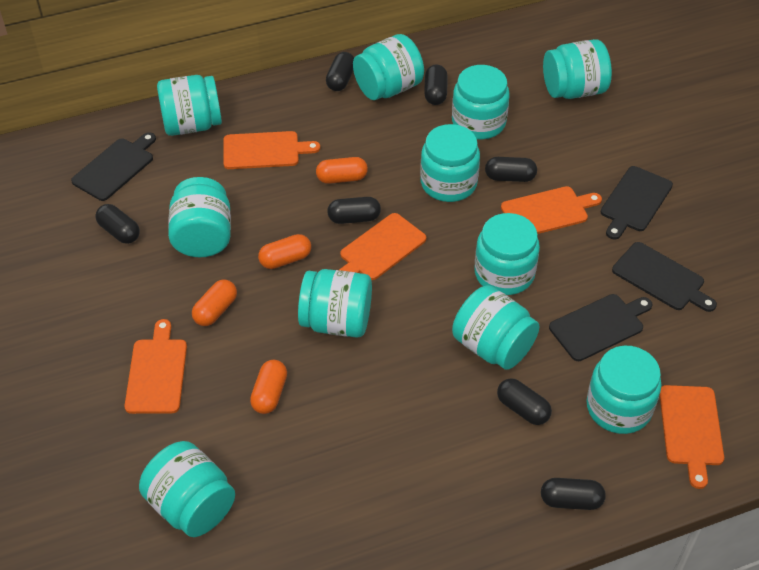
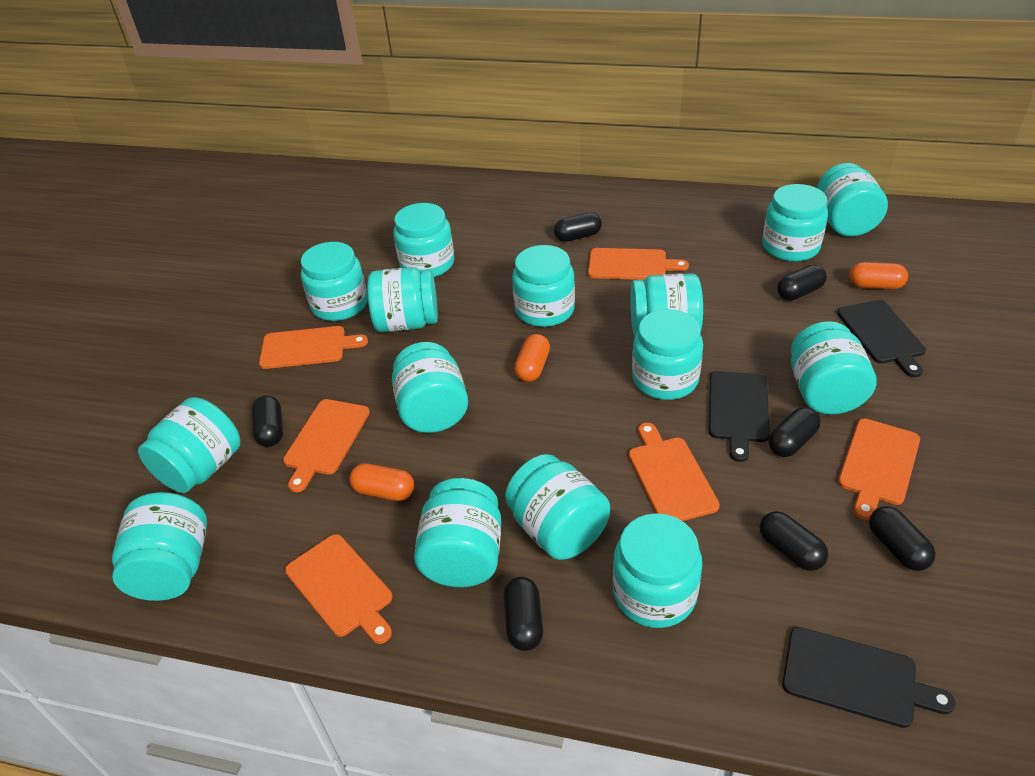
black cutting board: [71,132,156,201] [549,294,652,361] [601,166,673,240] [612,242,717,312] = 4 -> [709,371,770,462] [782,627,955,728] [837,300,926,377] = 3
orange capsule: [192,279,237,326] [250,360,287,414] [258,234,311,269] [316,157,368,184] = 4 -> [350,463,414,501] [514,334,550,382] [849,262,908,289] = 3
orange cutting board: [125,319,187,414] [223,131,320,169] [339,213,426,280] [501,186,602,234] [660,385,724,489] = 5 -> [259,326,368,369] [283,399,370,492] [285,534,393,644] [588,248,689,280] [629,423,720,521] [838,418,920,520] = 6
turquoise jar: [139,441,235,537] [157,75,222,136] [168,177,231,257] [298,269,372,338] [353,34,424,100] [420,124,480,202] [452,65,510,139] [452,285,539,370] [474,213,540,295] [543,39,612,99] [586,346,661,434] = 11 -> [112,492,207,601] [138,397,240,493] [301,242,368,321] [367,267,438,332] [392,342,468,433] [393,203,454,277] [414,478,502,587] [505,454,610,560] [512,245,575,327] [613,513,702,628] [630,273,703,336] [632,309,703,400] [762,184,828,262] [791,321,876,414] [817,163,888,237] = 15

